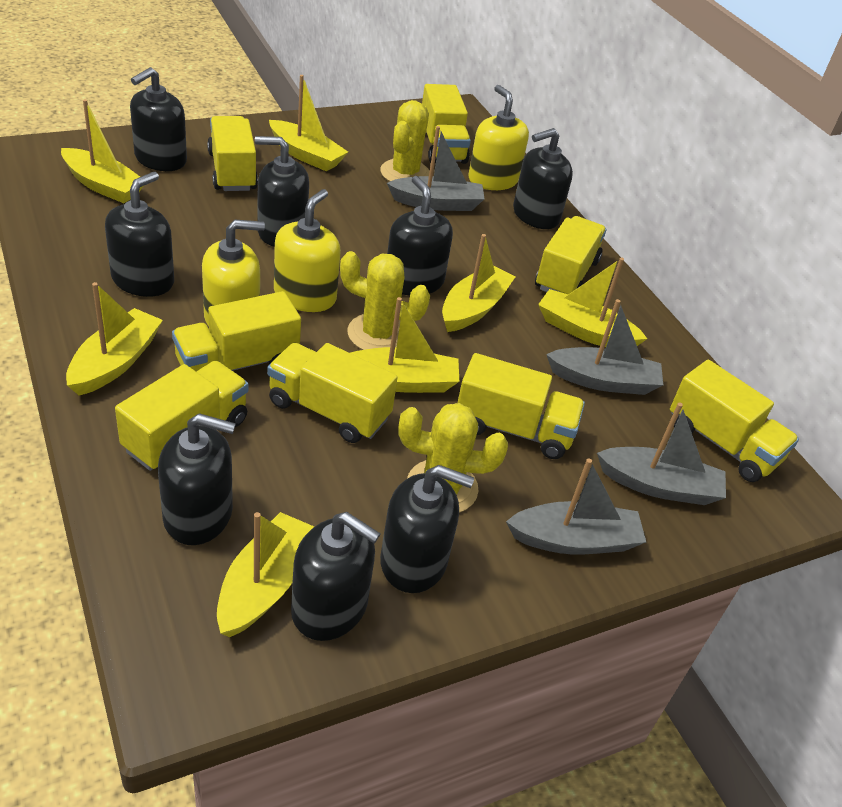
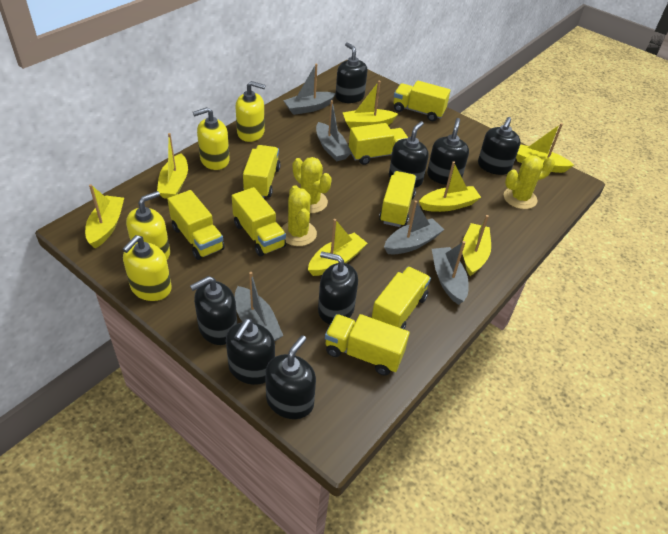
grey boat: [387,126,485,211] [506,458,646,554] [546,299,663,395] [597,403,726,505] = 4 -> [235,272,283,341] [283,64,336,115] [316,100,352,162] [384,201,444,254] [432,241,469,305] = 5
yellow soap dispenser: [202,220,265,326] [274,189,341,312] [468,85,529,190] = 3 -> [122,235,172,301] [126,191,170,259] [193,107,230,170] [236,81,266,142] = 4

